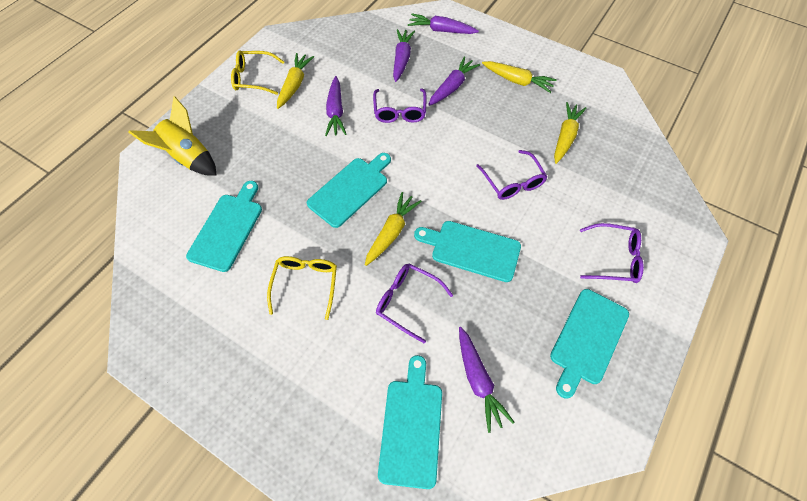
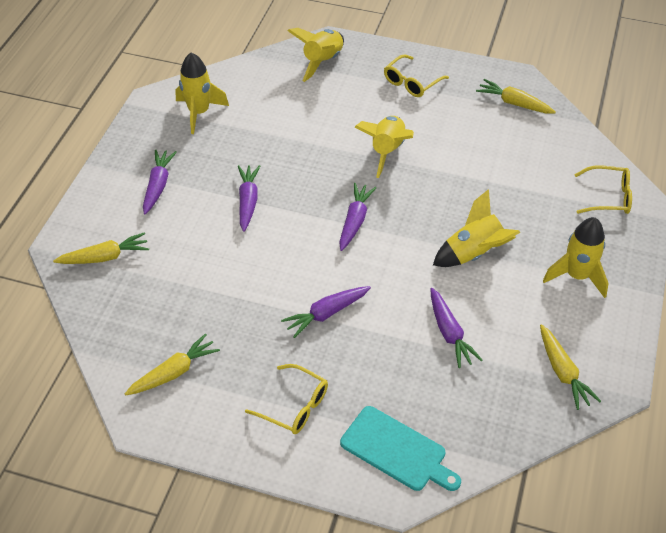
purple glasses: [373,88,427,123] [376,263,453,343] [476,150,547,200] [580,223,644,283] = 4 -> none = 0
turquoise cutting board: [186,181,262,272] [307,153,391,228] [378,355,442,489] [414,221,521,282] [550,289,629,399] = 5 -> [340,406,461,491] = 1
yellow glasses: [231,50,284,95] [267,256,337,320] = 2 -> [245,364,328,434] [384,54,449,97] [574,165,632,214] = 3
yellow rocket: [128,96,217,176] = 1 -> [175,52,229,134] [288,28,344,82] [355,116,414,178] [433,189,520,267] [543,217,608,298] = 5

